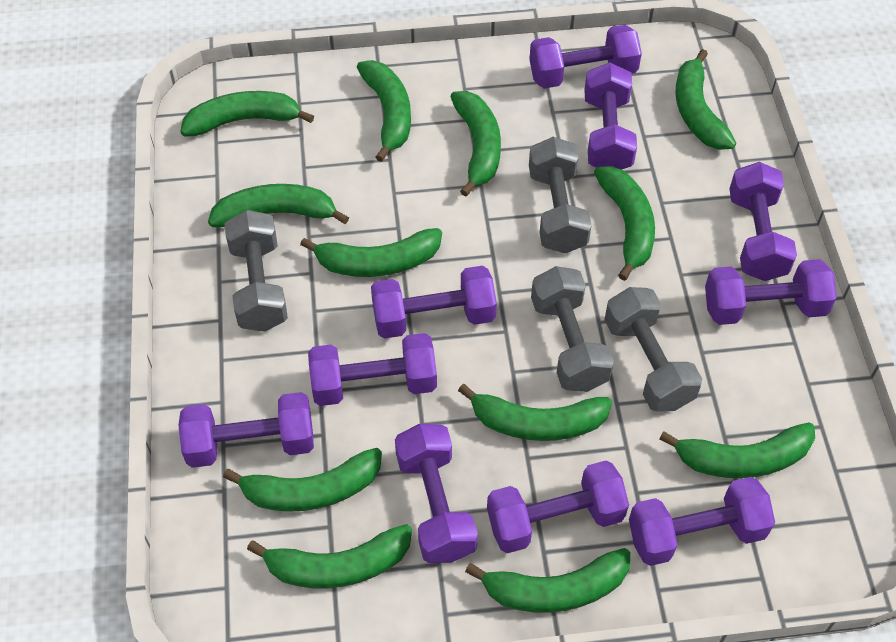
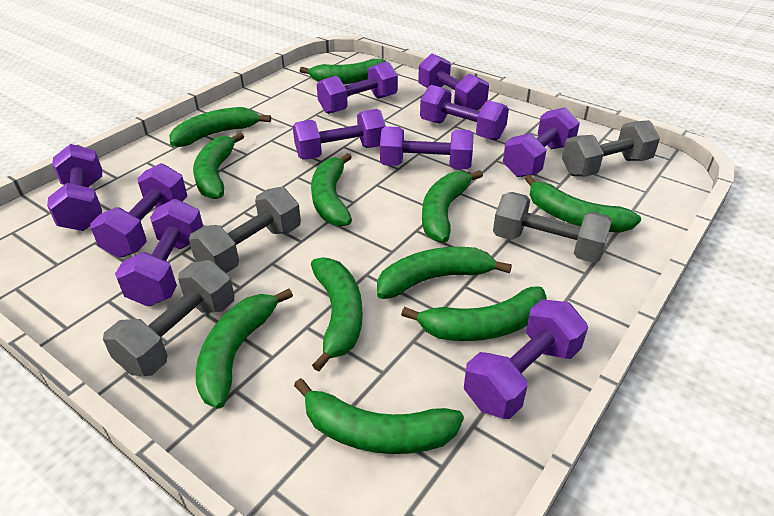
green banana: [180,91,314,137] [208,184,349,227] [223,448,382,512] [247,524,412,588] [300,228,442,277] [357,60,411,162] [450,91,501,197] [458,384,612,441] [465,548,630,613] [594,166,655,281] [659,422,815,478] [675,49,736,150] = 12 -> [169,107,271,147] [193,132,244,199] [196,289,293,409] [294,378,464,454] [300,59,387,84] [311,153,352,227] [311,257,363,371] [377,247,512,299] [401,286,547,341] [422,170,483,242] [525,175,641,232] = 11

